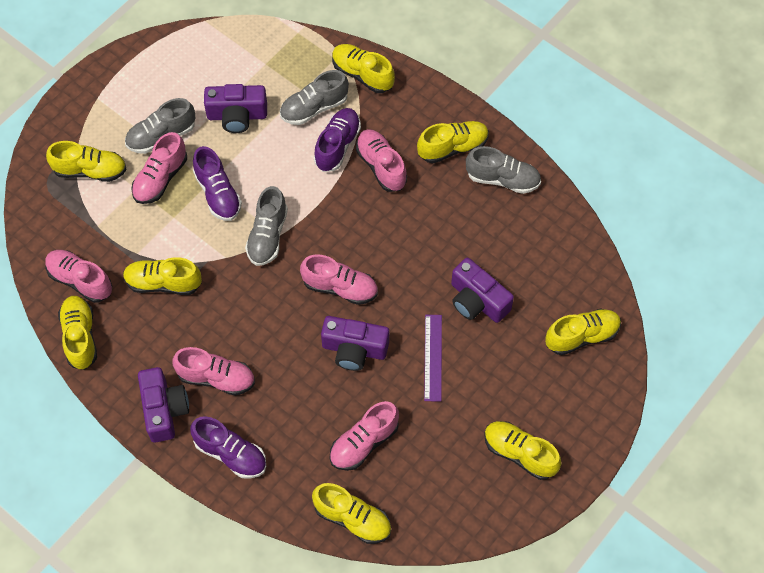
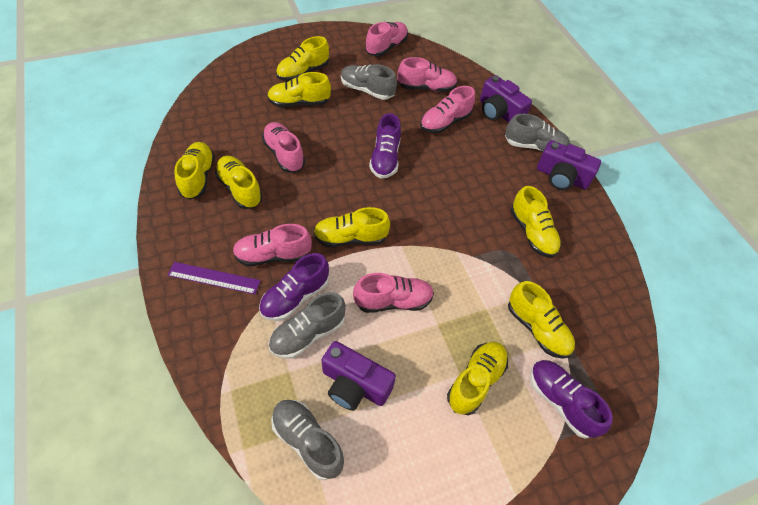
purple camera: [138,367,189,443] [204,84,267,133] [321,316,389,371] [451,258,514,323] = 4 -> [322,341,396,411] [480,75,532,122] [537,140,601,190] = 3

